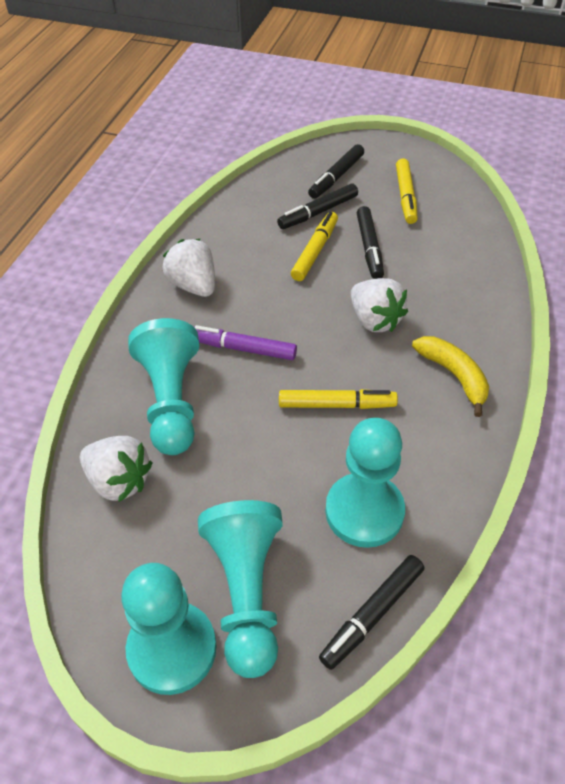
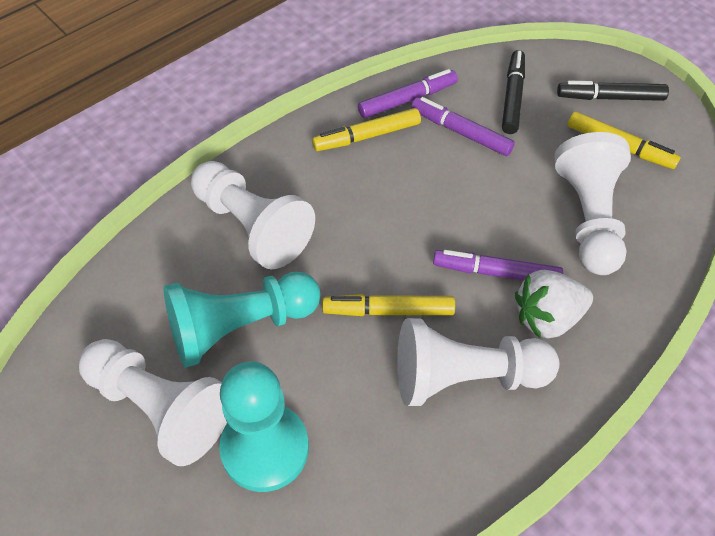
black marker: [277,184,358,229] [308,144,364,199] [319,555,424,670] [357,206,384,279] = 4 -> [502,50,525,134] [557,81,669,101] = 2
purple marker: [193,325,297,360] = 1 -> [358,69,458,118] [411,97,515,156] [433,250,563,281] = 3
turquoise pawn: [121,563,217,695] [128,318,199,455] [198,500,283,678] [325,418,405,548] = 4 -> [164,272,321,368] [219,361,309,492] = 2
white pawn: none = 0 -> [79,339,227,466] [191,161,315,269] [397,318,559,406] [554,132,631,275] = 4
white strawberry: [80,436,153,502] [163,239,215,297] [351,278,408,332] = 3 -> [515,270,593,339] = 1
yellow banana: [412,336,489,417] = 1 -> none = 0

